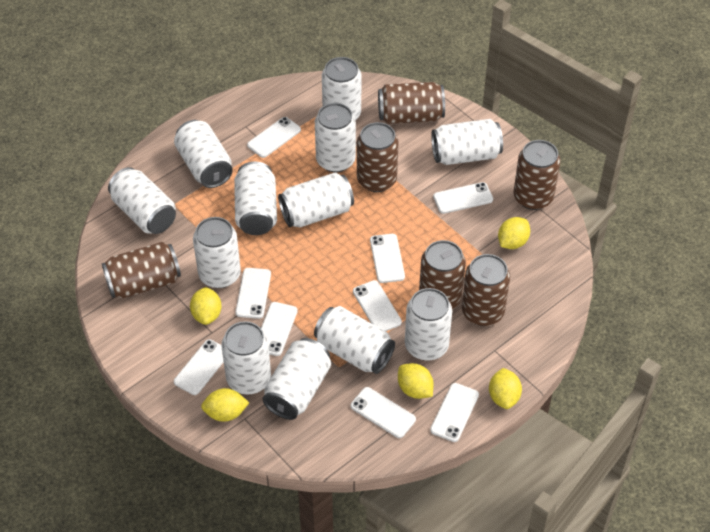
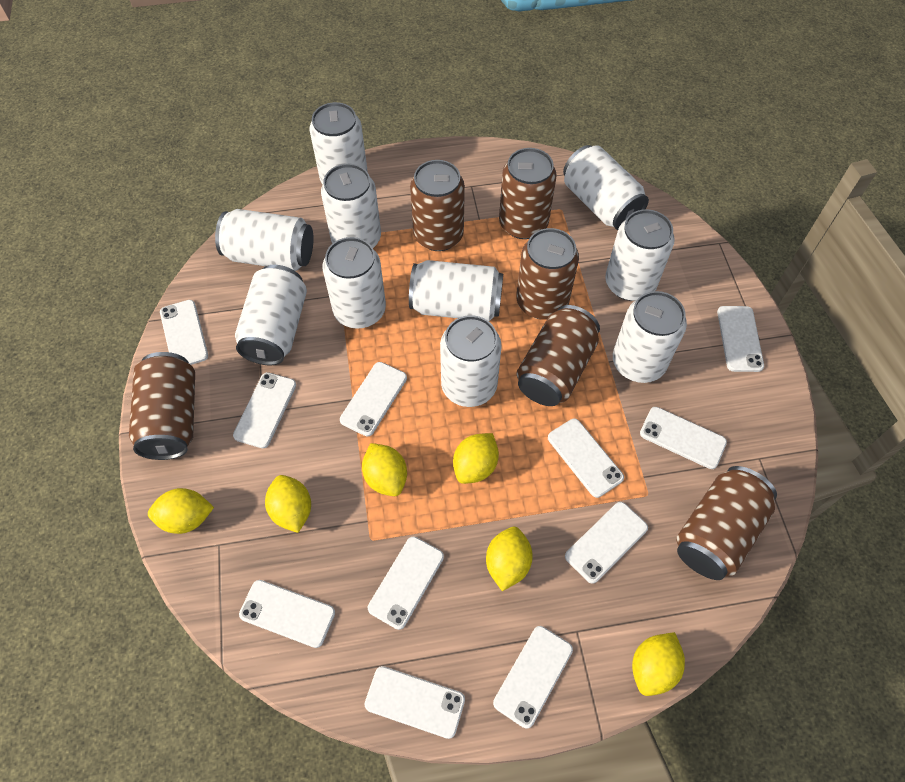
white can: [108,167,176,234] [174,120,233,188] [193,217,241,288] [221,321,271,395] [234,162,277,235] [263,338,331,420] [278,172,354,227] [314,306,395,374] [315,103,356,172] [322,57,361,120] [405,288,452,361] [431,119,503,165] = 12 -> [215,209,313,271] [235,265,307,365] [309,102,368,184] [321,164,381,248] [323,237,386,329] [409,260,503,321] [440,315,502,407] [563,145,649,230] [605,209,675,301] [613,291,687,383] = 10
white phone: [174,339,224,395] [235,268,271,319] [247,117,301,158] [261,302,298,356] [351,387,416,438] [353,280,402,332] [370,234,405,283] [430,383,479,442] [433,182,493,214] = 9 -> [160,300,208,365] [233,372,296,448] [239,580,335,648] [340,362,407,436] [364,666,465,739] [368,537,444,630] [493,626,573,729] [548,419,624,498] [565,502,648,584] [640,407,727,469] [717,306,764,372] = 11
yellow lemon: [190,287,222,325] [201,388,249,422] [398,363,433,399] [489,368,522,409] [498,217,530,249] = 5 -> [148,488,214,534] [265,475,311,533] [362,443,407,496] [453,433,499,484] [486,527,533,591] [632,632,685,696] = 6

